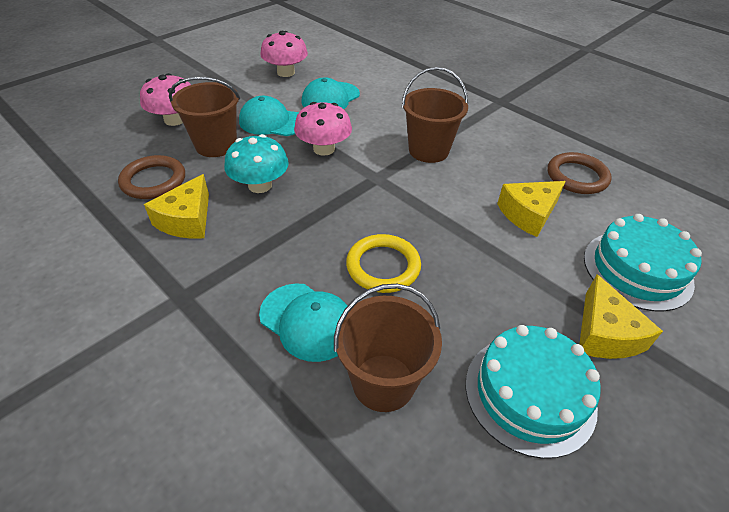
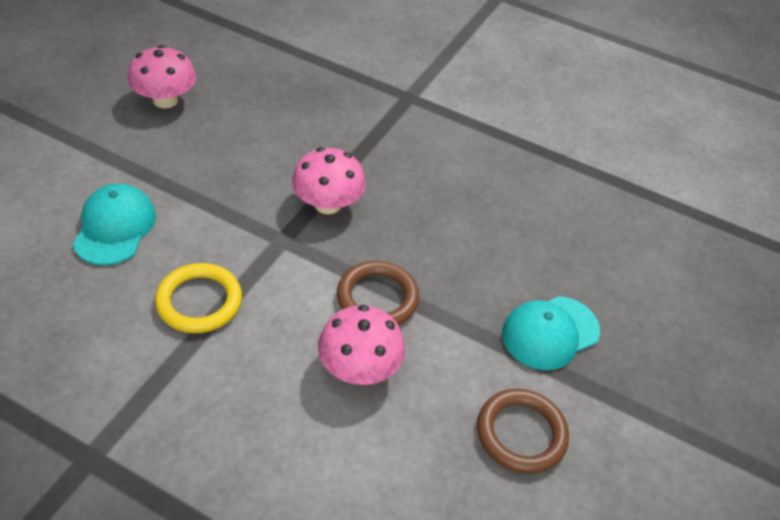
brown bucket: [169,77,240,157] [334,284,442,412] [402,67,468,163] = 3 -> none = 0
turquoise cake: [466,325,601,459] [584,214,702,311] = 2 -> none = 0
turquoise cap: [239,96,299,136] [259,283,347,362] [302,78,360,109] = 3 -> [73,184,156,265] [502,296,600,370] = 2
turquoise mushroom: [224,134,289,193] = 1 -> none = 0
yellow cheese: [144,174,209,239] [497,181,566,237] [579,274,663,359] = 3 -> none = 0

